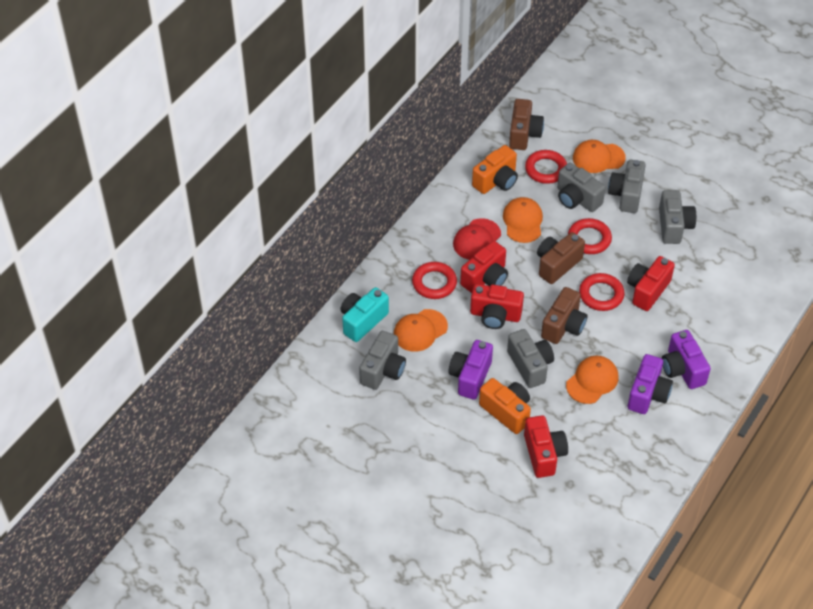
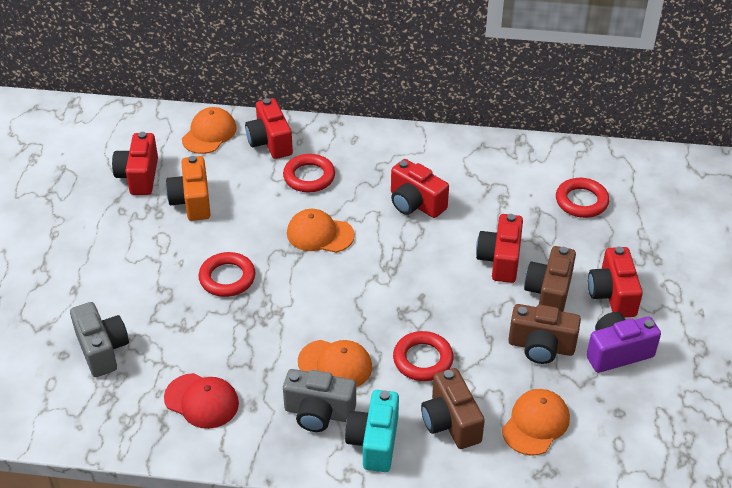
grey camera: [359,331,406,390] [507,329,554,388] [557,163,606,212] [608,160,646,213] [659,190,696,244] = 5 -> [70,302,129,377] [283,369,356,432] = 2
orange camera: [472,145,518,194] [479,378,531,434] = 2 -> [166,156,211,221] = 1
purple camera: [448,340,493,400] [628,354,673,414] [662,330,711,389] = 3 -> [587,312,661,373] = 1
red camera: [460,241,508,293] [470,284,524,329] [524,415,568,478] [627,256,675,311] = 4 -> [112,132,158,195] [245,98,293,159] [391,159,449,218] [476,214,523,283] [588,247,643,317] = 5

